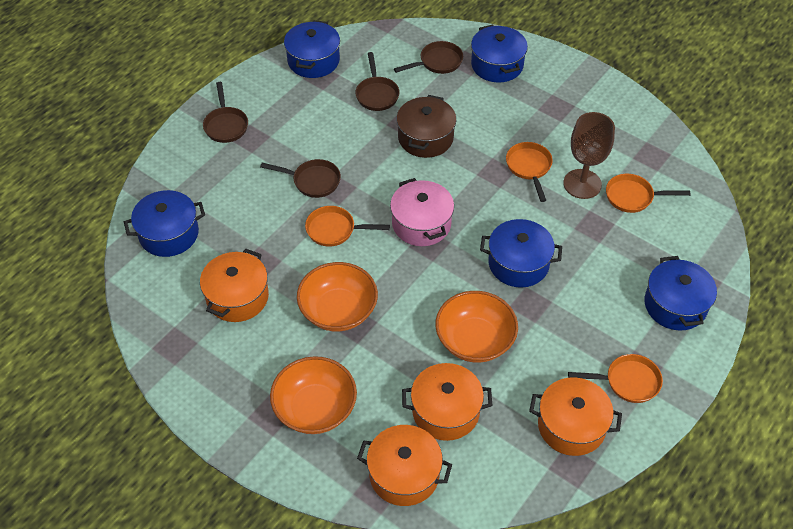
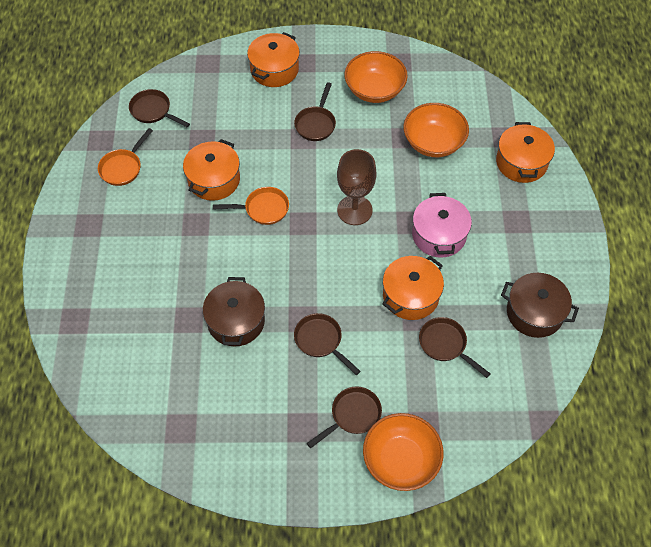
blue pot: [124,190,205,257] [284,20,340,78] [471,25,528,82] [480,219,562,288] [644,256,717,330] = 5 -> none = 0
brown pan: [203,82,248,143] [260,159,341,198] [355,52,400,111] [394,41,463,74] = 4 -> [129,89,190,127] [294,82,336,141] [294,313,361,375] [307,387,382,448] [419,317,490,378] = 5
brown pot: [397,95,456,158] = 1 -> [203,277,265,347] [501,273,579,338] = 2
orange pan: [305,206,390,247] [506,142,553,202] [568,354,663,403] [606,174,690,213] = 4 -> [98,128,153,186] [213,187,289,225] = 2

